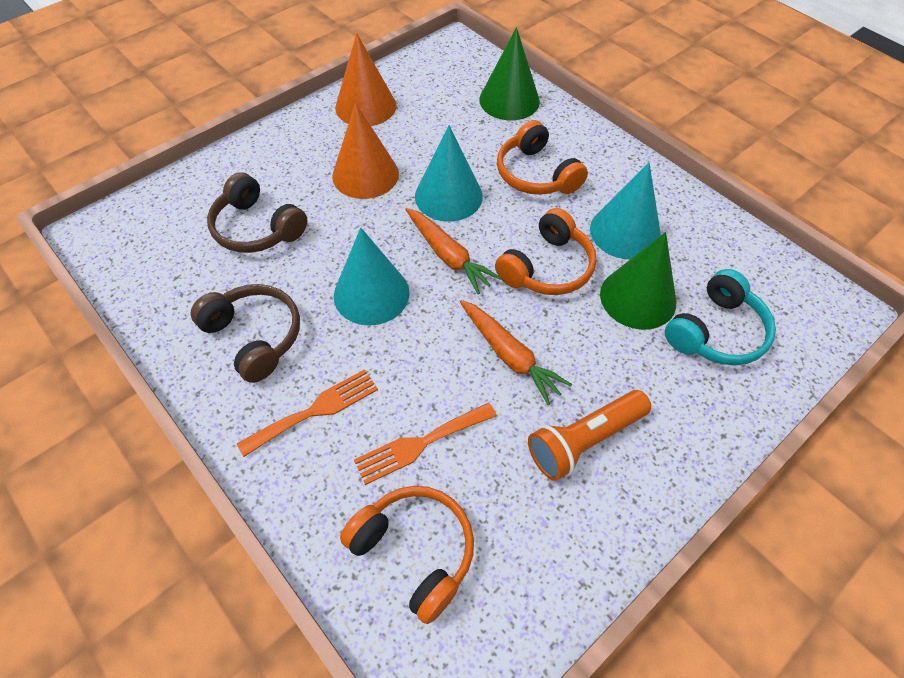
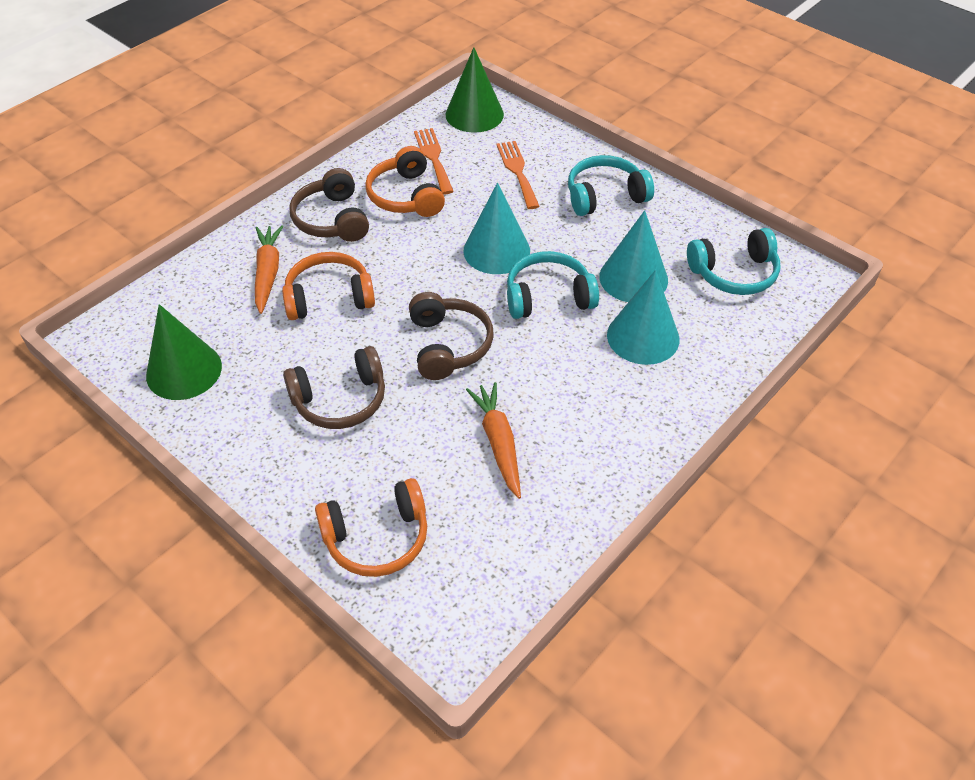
brown headphones: [191,284,300,383] [207,173,308,253] = 2 -> [283,346,385,429] [289,168,369,242] [409,292,494,380] = 3
orange cone: [332,103,399,199] [335,33,396,126] = 2 -> none = 0
orange flashlight: [528,390,651,481] = 1 -> none = 0
turquoise headphones: [665,269,776,365] = 1 -> [507,251,599,319] [568,155,654,216] [687,228,781,295] = 3

